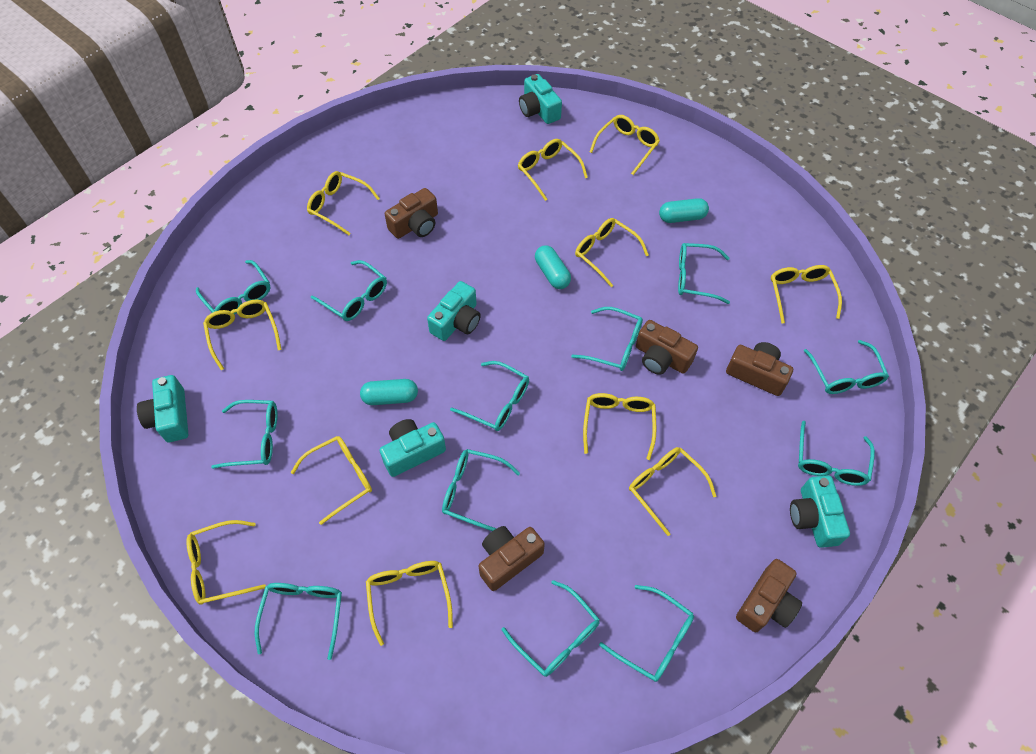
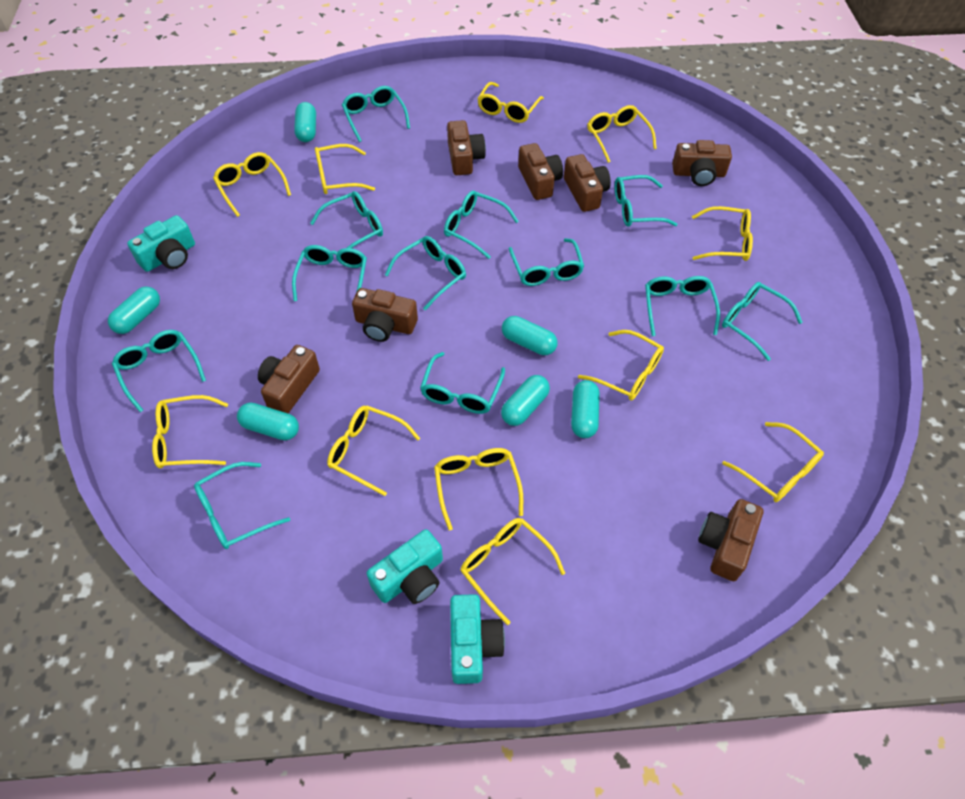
brown camera: [385,188,438,239] [479,526,545,591] [636,320,698,375] [726,342,793,396] [736,559,802,632] = 5 -> [258,345,320,414] [352,288,418,342] [447,120,486,175] [518,143,563,200] [564,154,611,212] [672,140,732,186] [698,499,763,581] = 7
turquoise camera: [137,375,188,442] [380,419,446,477] [427,281,481,341] [519,74,562,124] [790,475,850,548] = 5 -> [127,215,195,272] [366,529,443,604] [450,594,505,684] = 3
turquoise capsule: [360,379,418,405] [535,245,571,289] [659,198,709,223] = 3 -> [108,287,160,334] [237,402,299,440] [294,102,316,142] [501,375,550,426] [502,316,557,355] [571,380,600,438] = 6

